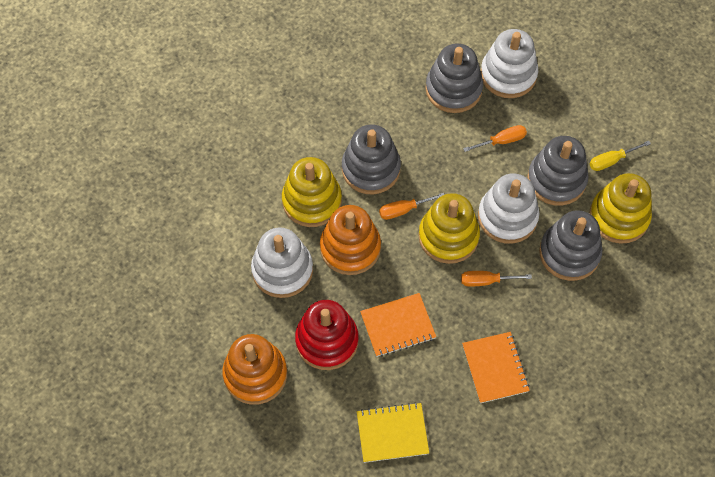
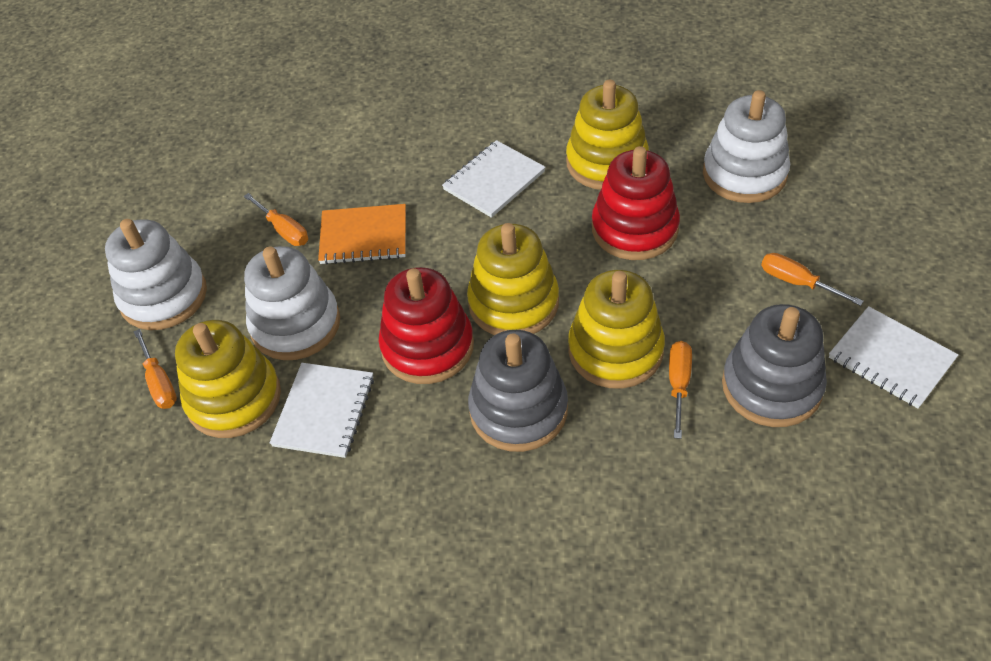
grey stacking toy: [342,125,401,194] [425,44,483,113] [527,136,589,206] [539,210,602,281] = 4 -> [468,330,568,452] [722,304,827,427] = 2
orange notebook: [360,293,436,357] [462,332,530,403] = 2 -> [318,204,406,265] = 1
orange screwdriver: [379,193,445,220] [461,271,532,286] [463,125,527,152] = 3 -> [134,329,177,409] [244,193,308,246] [669,341,692,439] [761,253,864,306] = 4
orange stacking toy: [222,334,287,405] [320,205,381,275] = 2 -> none = 0
red stacking toy: [295,300,359,370] = 1 -> [379,267,474,384] [592,146,680,260] = 2
white notebook: none = 0 -> [270,363,374,458] [442,140,545,218] [829,306,958,408] = 3
yellow notebook: [357,402,429,463] = 1 -> none = 0
yellow screwdriver: [590,141,651,171] = 1 -> none = 0
yellow stacking toy: [282,157,342,227] [419,193,480,264] [589,173,652,244] = 3 -> [175,320,281,438] [467,223,559,335] [566,80,649,190] [568,270,665,389] = 4

